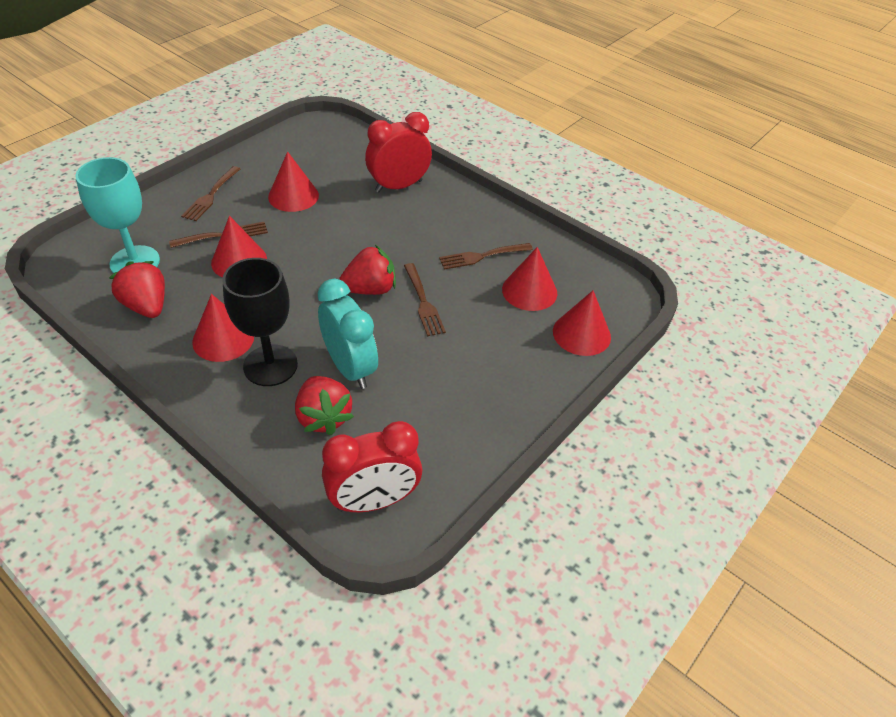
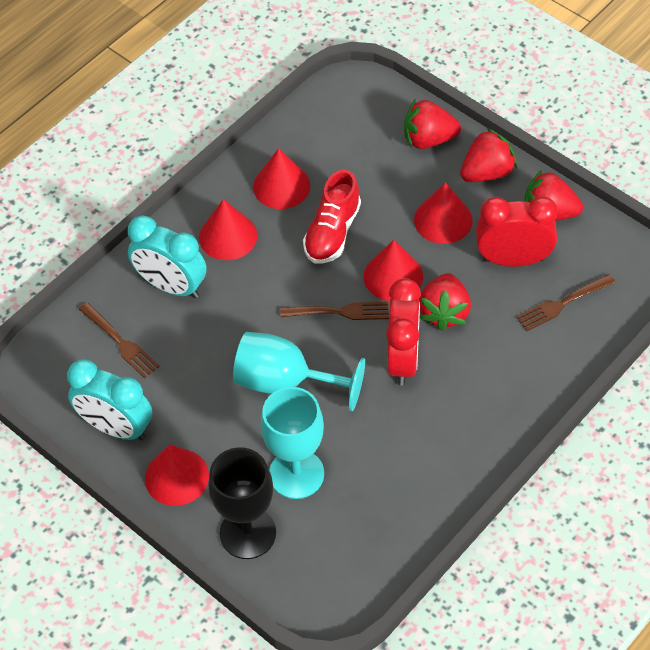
brown fork: [169,222,268,248] [181,166,240,221] [404,263,446,336] [439,243,533,270] = 4 -> [79,302,160,378] [281,302,389,320] [516,274,615,331] = 3
red shoe: none = 0 -> [303,169,361,264] = 1
red strawberry: [109,261,165,318] [295,376,354,435] [339,245,396,295] = 3 -> [404,99,461,149] [419,273,471,331] [460,128,517,182] [524,169,583,221] = 4
turquoise clock: [318,279,378,389] = 1 -> [67,359,152,441] [128,215,207,298] = 2
turquoise goblet: [75,157,160,273] = 1 -> [233,332,365,411] [261,387,324,499] = 2

